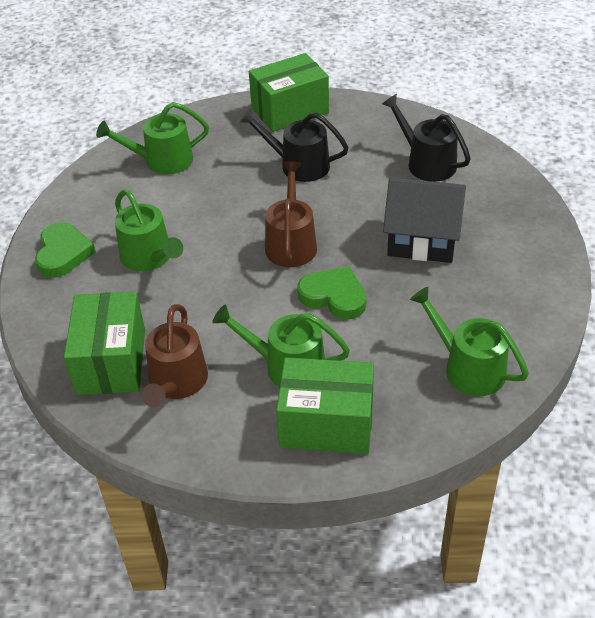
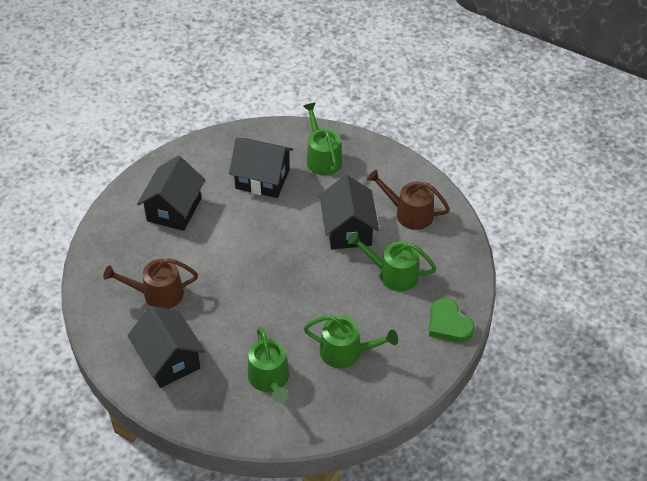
black house: [383,178,466,263] = 1 -> [127,306,205,388] [137,156,206,231] [229,138,293,198] [320,175,379,249] = 4
black watering can: [240,108,349,182] [382,94,471,182] = 2 -> none = 0
green box: [64,292,145,395] [249,53,329,132] [276,357,374,454] = 3 -> none = 0
green heart: [35,222,96,278] [297,266,367,320] = 2 -> [429,298,475,342] = 1

